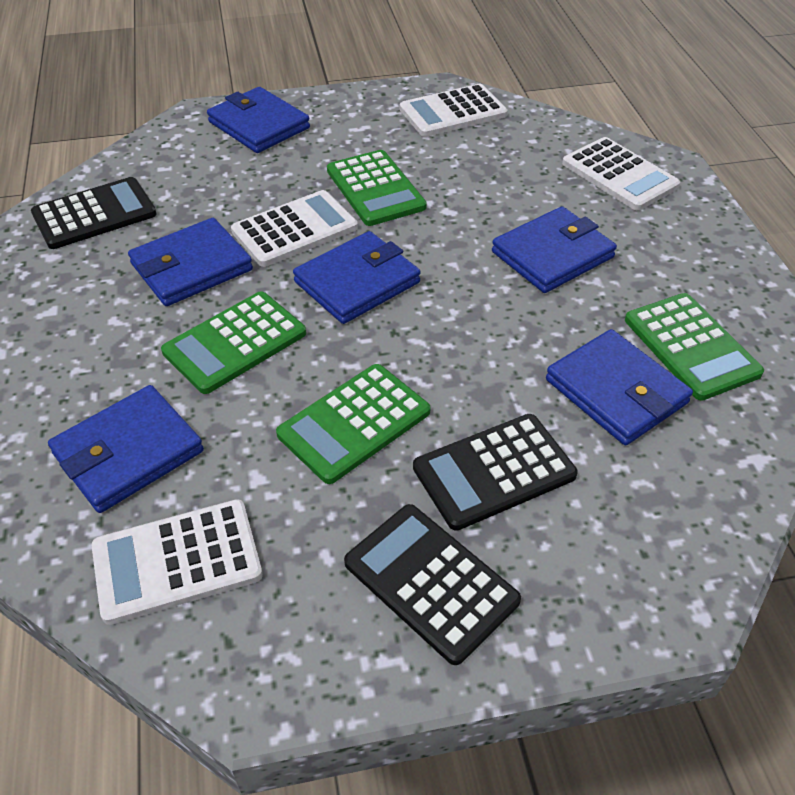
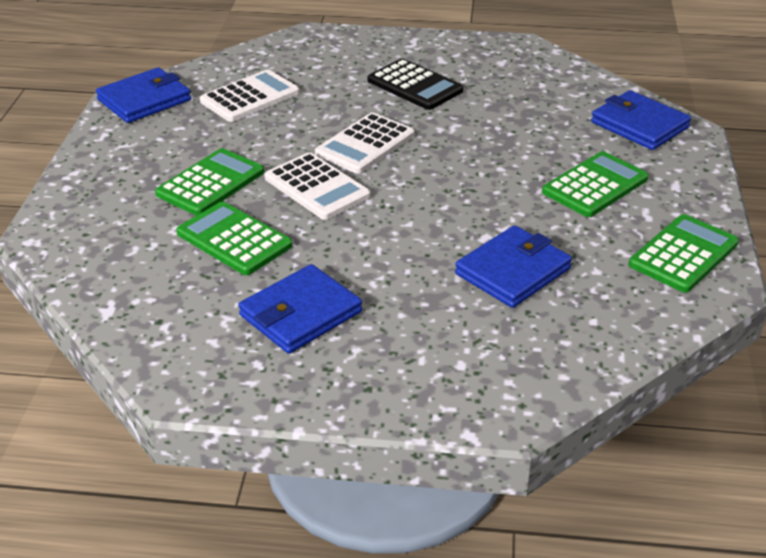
black calculator: [31,177,157,249] [344,504,521,665] [413,414,578,531] = 3 -> [368,59,464,110] = 1
blue wallet: [48,385,204,513] [128,218,253,306] [207,87,310,153] [293,231,421,324] [492,206,617,293] [546,329,693,445] = 6 -> [96,67,191,123] [238,264,362,354] [455,225,572,308] [591,90,691,150] = 4
white calculator: [91,499,263,625] [231,190,358,267] [400,84,508,137] [562,137,680,210] = 4 -> [200,69,299,122] [265,152,370,220] [315,113,415,174] = 3

